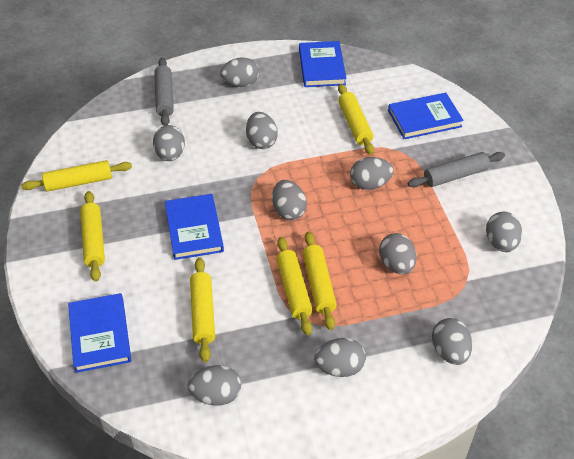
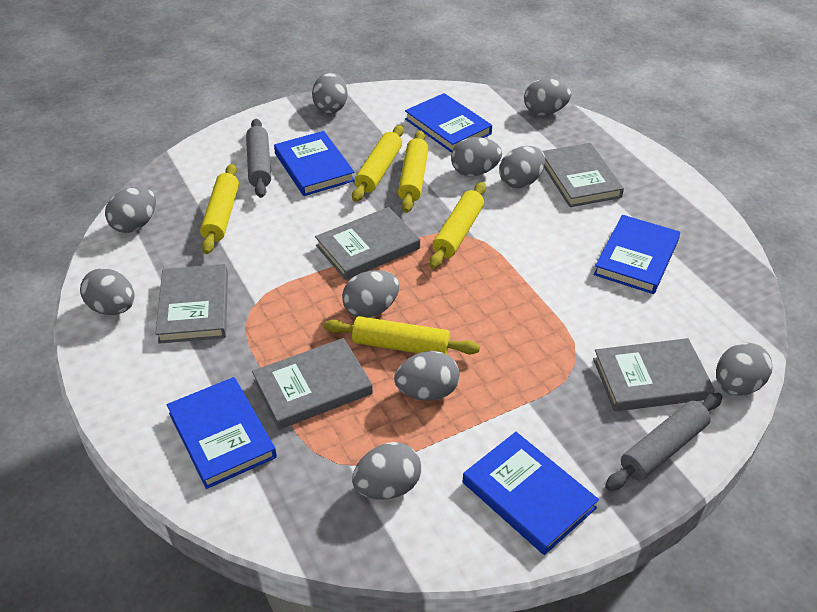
blue book: [68,293,131,373] [165,194,224,260] [299,41,346,87] [388,93,464,139] = 4 -> [167,377,277,489] [274,131,355,196] [405,93,492,153] [463,432,599,555] [594,215,680,294] = 5
grey book: none = 0 -> [155,264,228,344] [252,338,373,430] [315,207,420,280] [542,143,624,207] [593,338,715,412] = 5
yellow rolling pin: [21,160,132,192] [80,191,105,282] [190,257,215,362] [276,237,313,335] [303,231,337,330] [338,84,374,155] = 6 -> [200,164,239,254] [324,316,480,354] [352,125,404,202] [398,130,429,213] [429,182,486,269] = 5

